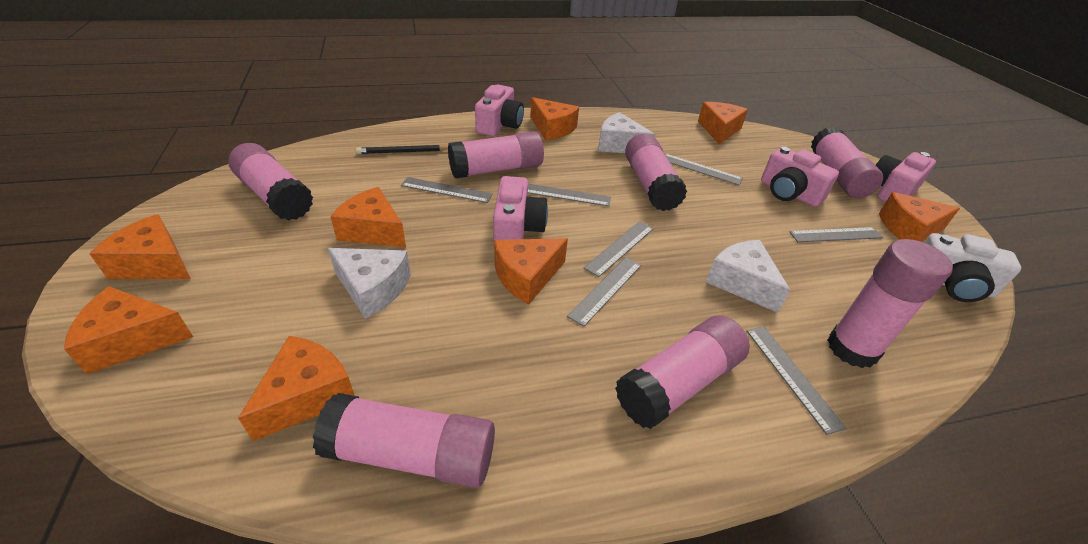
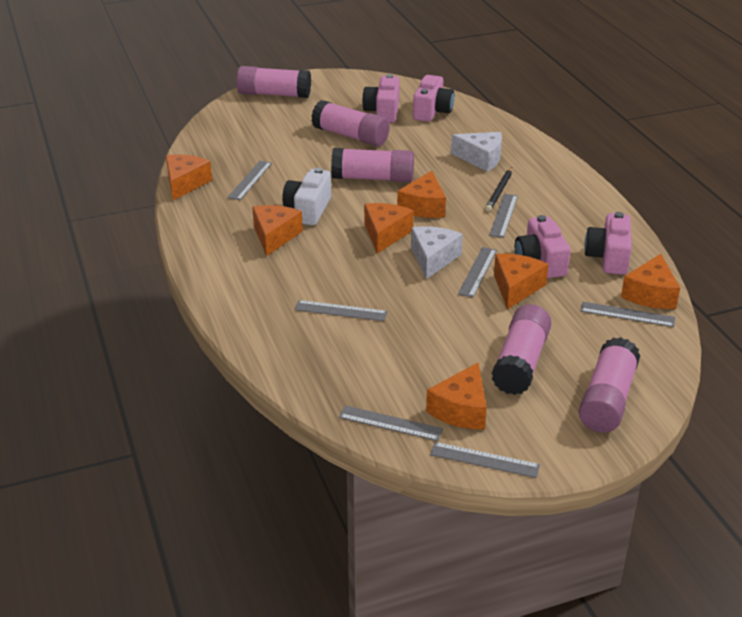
orange cheese: [64,286,193,374] [89,214,191,279] [238,336,355,441] [330,187,406,247] [494,238,568,304] [530,97,579,141] [698,102,748,144] [879,192,960,242] = 8 -> [166,154,212,200] [252,205,303,256] [364,203,414,254] [397,171,446,218] [426,362,487,430] [494,254,549,309] [621,254,680,309] = 7
pink glue stick: [228,143,313,221] [313,393,495,488] [448,131,544,178] [615,315,750,429] [625,133,687,211] [811,127,883,198] [827,239,953,368] = 7 -> [236,66,311,98] [312,100,390,146] [331,148,414,182] [492,304,551,395] [579,337,640,433] = 5
white cheese: [328,248,411,319] [598,112,655,153] [706,240,790,312] = 3 -> [411,226,463,279] [451,132,502,172] = 2

